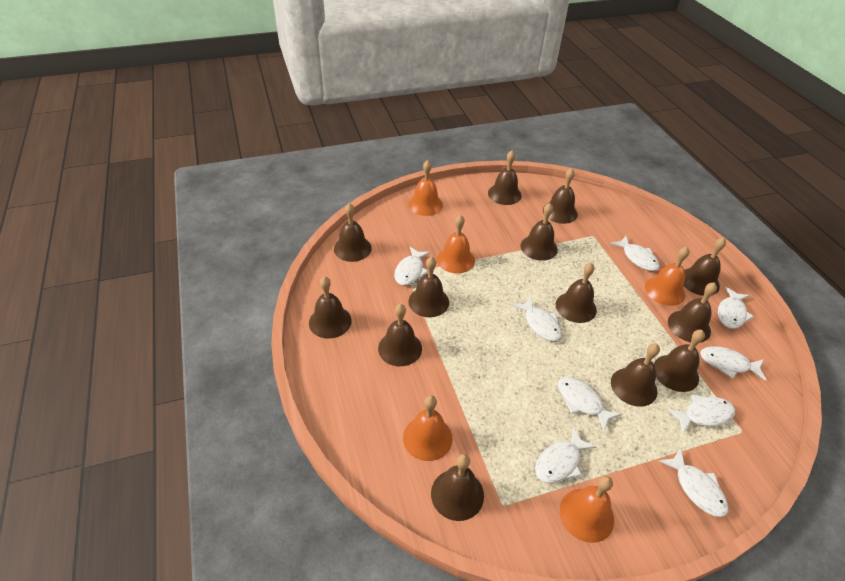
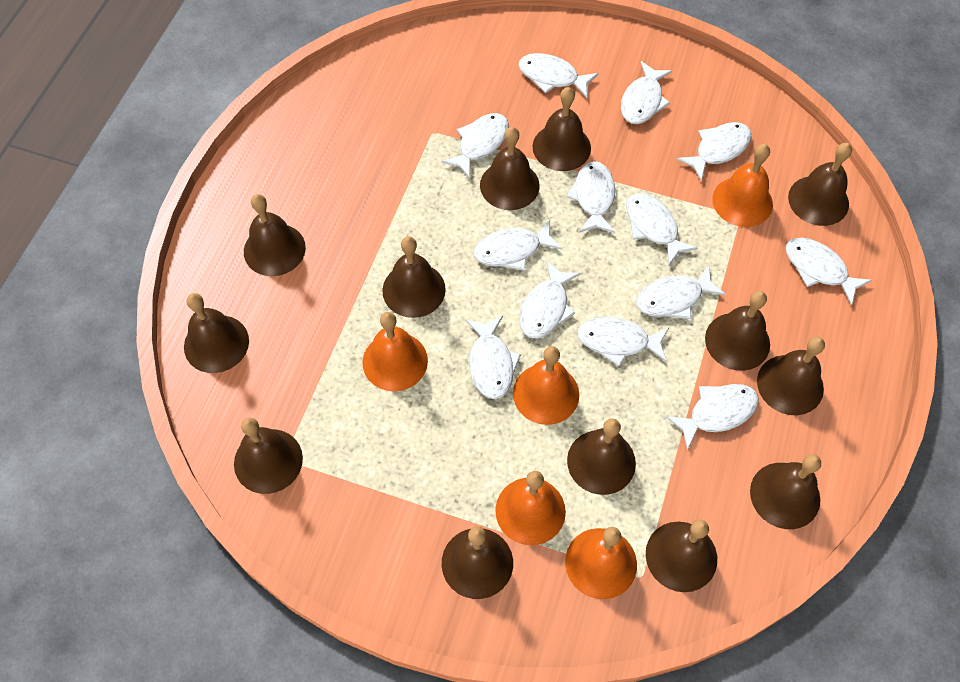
white fish: [394,247,431,286] [512,297,562,341] [535,427,596,483] [558,377,621,431] [610,236,659,271] [659,448,728,517] [667,394,735,433] [700,346,766,381] [718,287,754,329] = 9 -> [441,113,509,179] [465,316,521,399] [474,220,562,270] [519,53,599,98] [519,260,581,339] [566,161,615,233] [577,317,669,366] [621,61,672,124] [626,193,698,265] [636,265,726,319] [666,384,759,450] [677,122,752,181] [786,238,872,305] = 13

